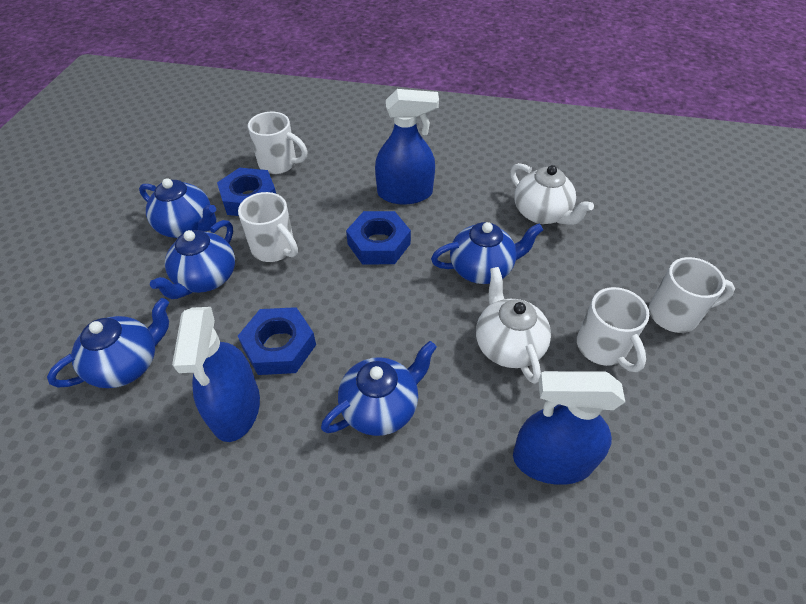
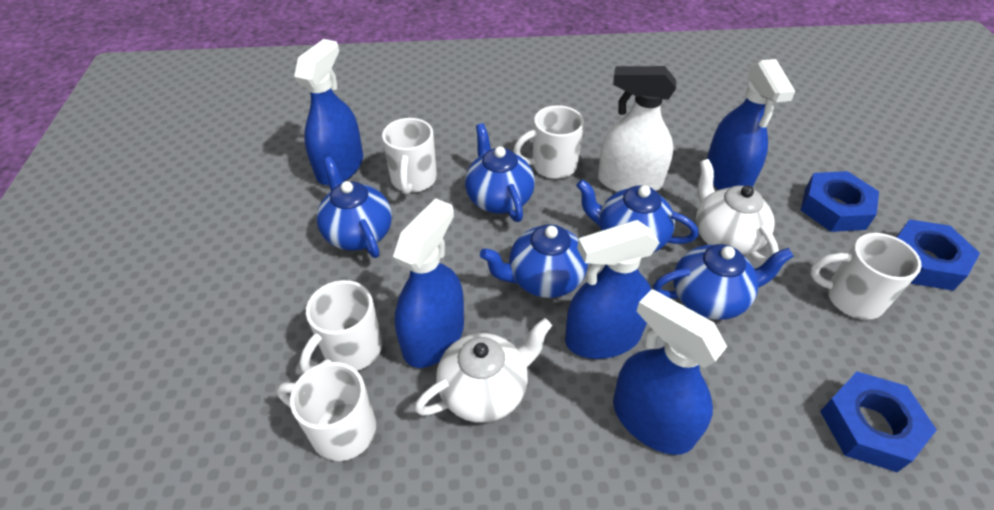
blue spray bottle: [172,307,260,442] [375,89,439,204] [513,371,625,485] = 3 -> [294,39,363,185] [393,198,464,368] [565,220,660,359] [613,289,727,455] [707,59,796,190] = 5
white mug: [238,192,298,262] [248,112,308,174] [577,287,649,372] [649,257,735,333] = 4 -> [277,362,376,461] [300,280,382,373] [382,118,437,195] [513,105,584,179] [810,233,921,320] = 5
white spray bottle: none = 0 -> [598,66,676,192] = 1

